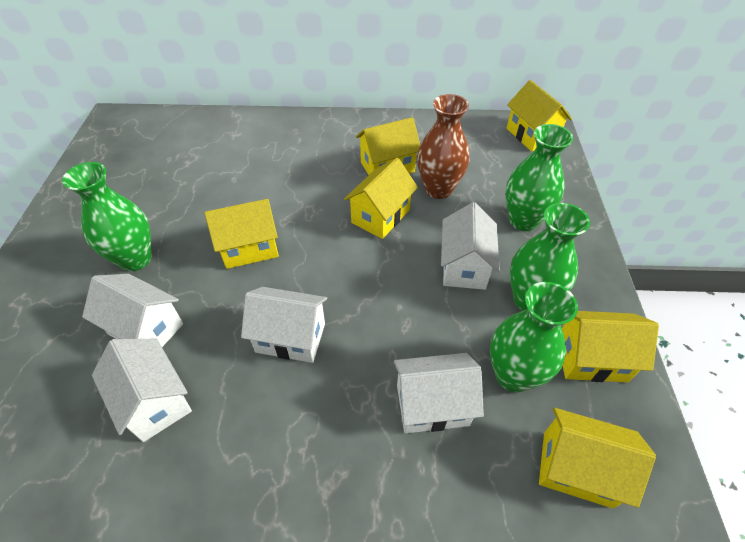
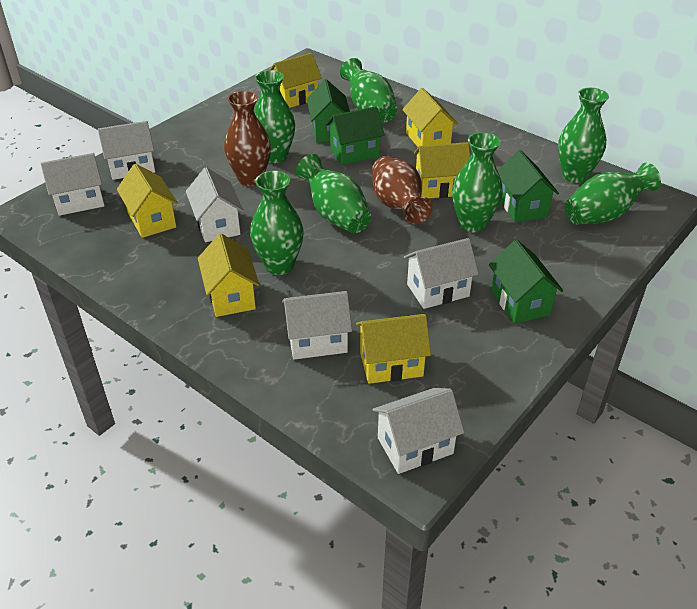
brown vase: [417,94,470,199] = 1 -> [224,91,271,186] [372,156,433,224] = 2
green house: none = 0 -> [307,79,350,143] [326,106,385,165] [489,240,563,324] [498,150,559,223] = 4
green vase: [62,162,151,271] [490,282,578,392] [505,124,573,231] [510,203,590,311] = 4 -> [250,171,304,275] [254,70,295,163] [296,154,371,233] [340,58,397,123] [452,132,503,232] [558,88,609,183] [565,162,661,225] = 7
white house: [82,274,183,347] [92,339,192,442] [241,287,327,363] [394,353,484,433] [441,202,500,290] = 5 -> [41,153,105,216] [98,121,155,180] [186,167,243,242] [282,291,352,360] [372,388,464,474] [404,238,479,309] = 6

